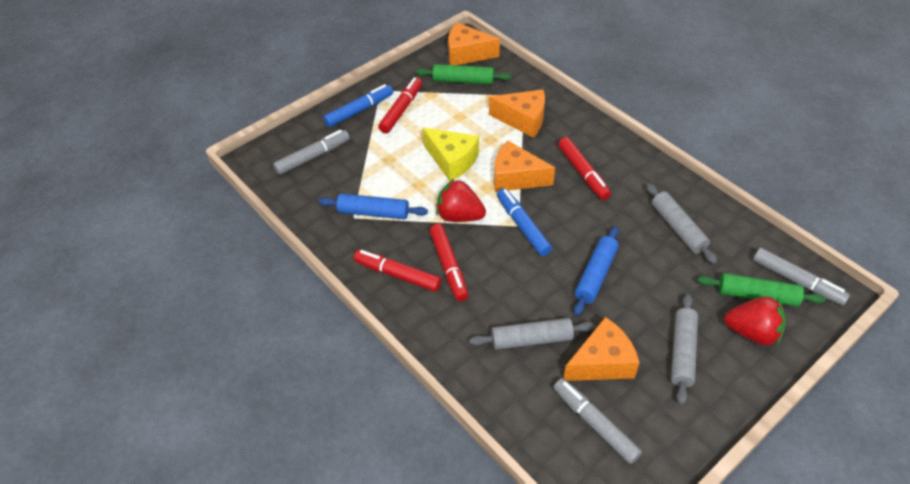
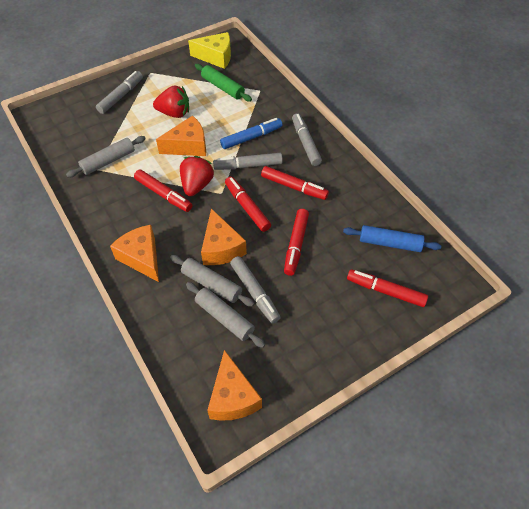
blue marker: [323,84,393,127] [497,188,552,256] = 2 -> [220,118,283,149] = 1
blue rolling pin: [318,193,428,219] [574,226,619,316] = 2 -> [343,225,441,252] = 1
green rolling pin: [416,64,511,84] [697,273,825,307] = 2 -> [195,64,252,102] = 1
grey marker: [273,130,350,175] [553,378,642,464] [753,248,850,306] = 3 -> [96,71,143,114] [213,153,283,170] [230,256,281,324] [292,113,322,166] = 4
red marker: [354,250,441,292] [378,78,422,133] [430,224,468,301] [558,137,611,200] = 4 -> [134,169,192,212] [225,177,271,232] [261,166,329,200] [284,209,309,276] [347,269,428,307] = 5

